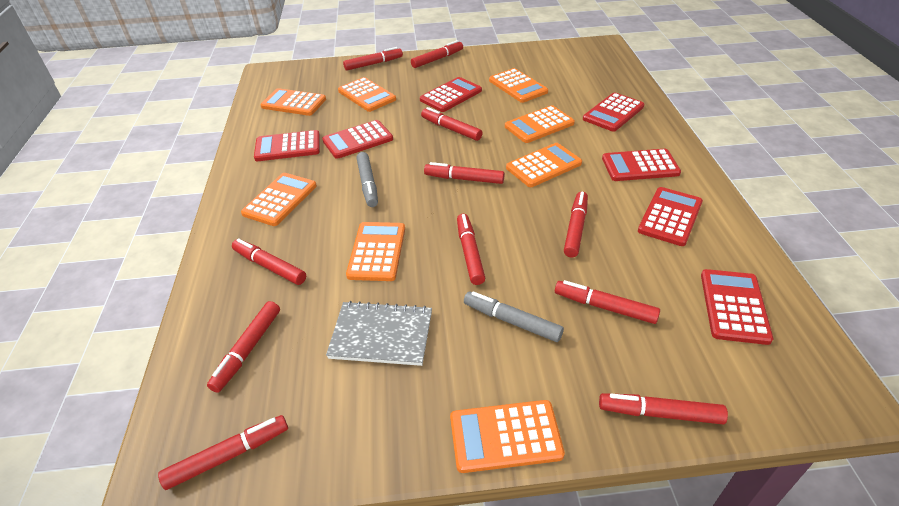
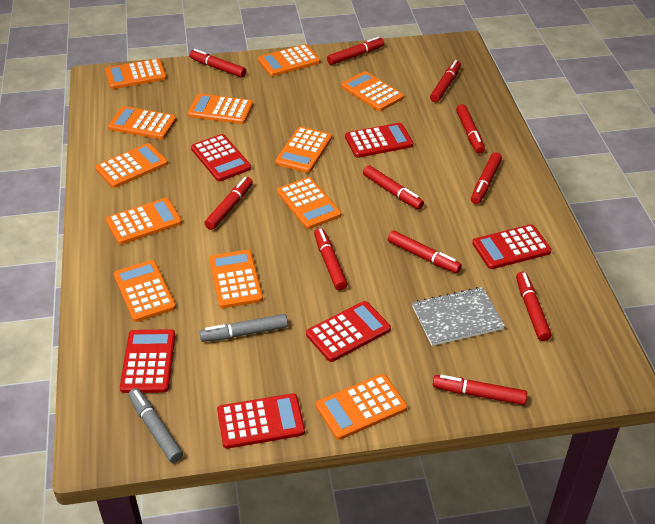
orange calculator: [241,173,317,226] [260,88,326,116] [338,77,396,112] [346,222,405,281] [450,400,565,473] [489,68,548,103] [505,105,575,143] [506,143,582,187] = 8 -> [95,143,168,188] [105,59,167,89] [106,198,182,245] [108,106,177,139] [114,260,176,322] [188,94,253,124] [209,250,263,308] [258,44,320,77] [275,127,332,173] [277,177,341,229] [316,374,407,440] [341,71,404,111] = 12
red calculator: [254,130,320,161] [322,120,393,159] [420,77,482,112] [583,92,644,132] [602,149,681,181] [638,187,703,246] [701,269,773,345] = 7 -> [120,329,175,393] [191,134,251,181] [217,393,305,449] [306,301,391,362] [345,123,413,158] [472,224,552,269] = 6

